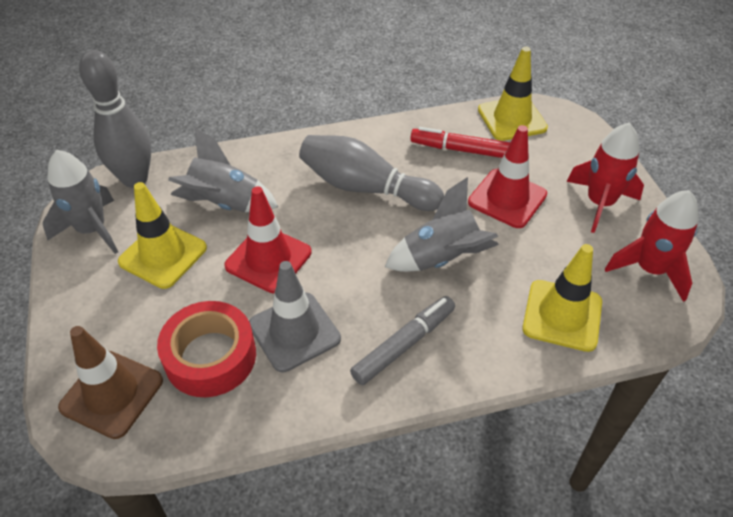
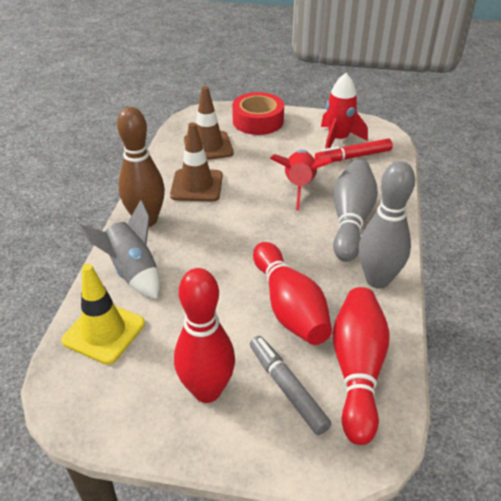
brown bowling pin: none = 0 -> [117,107,165,227] = 1
brown traffic cone: [58,326,163,439] = 1 -> [170,123,223,201] [184,86,234,160] = 2
grey rocket: [43,150,118,254] [168,127,278,212] [385,177,499,272] = 3 -> [78,200,160,299] = 1
grey traffic cone: [249,261,341,372] = 1 -> none = 0
red bowling pin: none = 0 -> [174,268,235,403] [253,242,332,345] [333,287,390,445] = 3
red traffic cone: [224,186,312,293] [468,125,547,228] = 2 -> none = 0
yellow traffic cone: [118,182,207,289] [478,47,548,141] [522,244,602,352] = 3 -> [61,264,145,365] = 1

